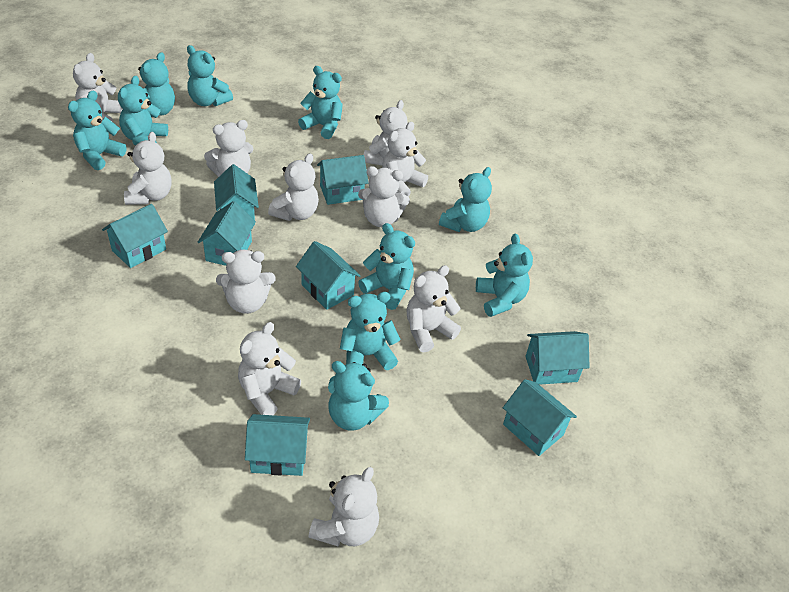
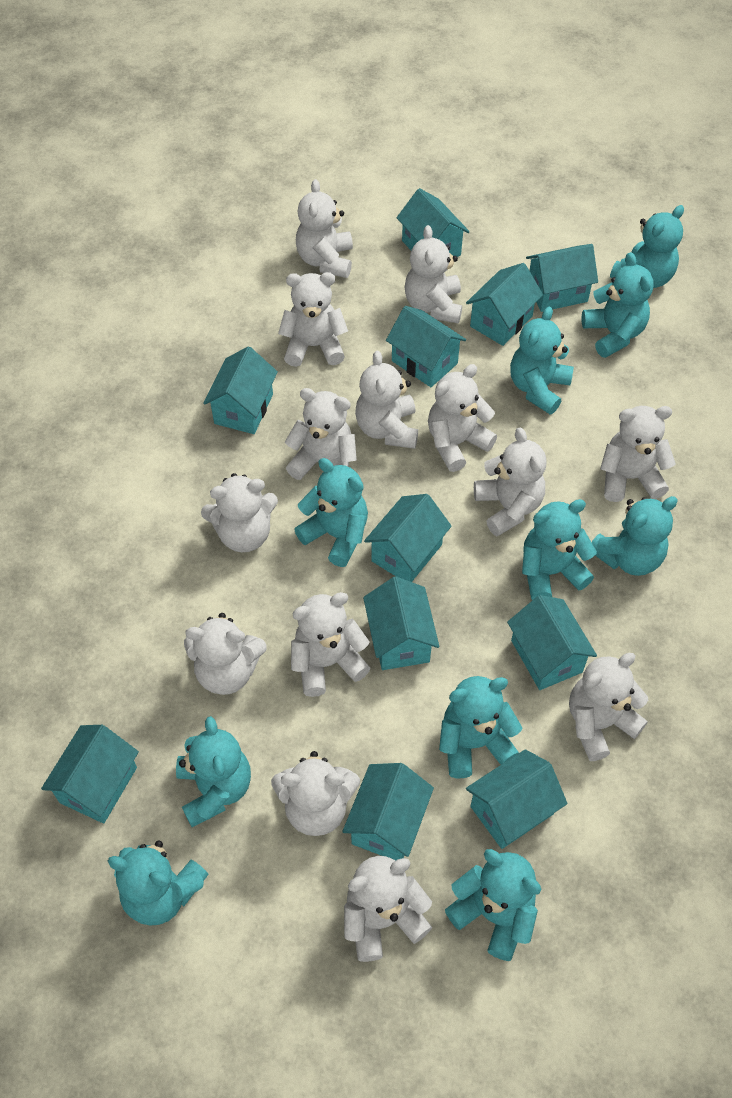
turquoise house: [102,204,168,268] [198,201,256,266] [214,164,259,220] [245,414,310,476] [296,241,361,310] [317,155,368,205] [503,379,577,456] [525,331,590,385] = 8 -> [41,725,139,823] [203,346,278,434] [342,763,434,861] [363,576,439,670] [364,494,452,582] [386,306,466,387] [397,188,470,257] [466,263,543,346] [466,749,567,849] [507,595,597,690] [526,244,598,312] = 11
white teddy bear: [73,53,123,122] [124,132,172,205] [204,120,254,177] [216,250,276,314] [238,322,301,415] [268,153,319,221] [309,467,379,546] [358,166,410,227] [364,100,408,165] [382,122,428,196] [406,265,461,353] = 11 -> [184,613,267,695] [201,473,278,552] [271,751,360,836] [278,272,348,367] [285,388,357,480] [291,592,371,697] [296,179,353,278] [344,856,432,962] [355,351,418,449] [405,225,462,323] [428,364,497,472] [474,427,546,536] [569,653,648,761] [600,406,676,502] = 14

